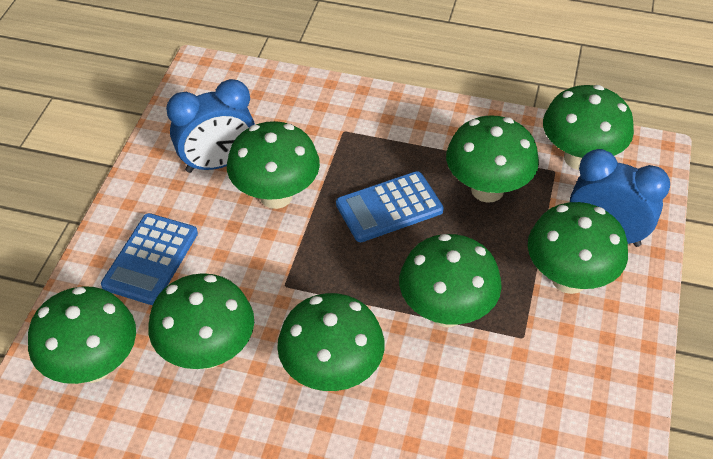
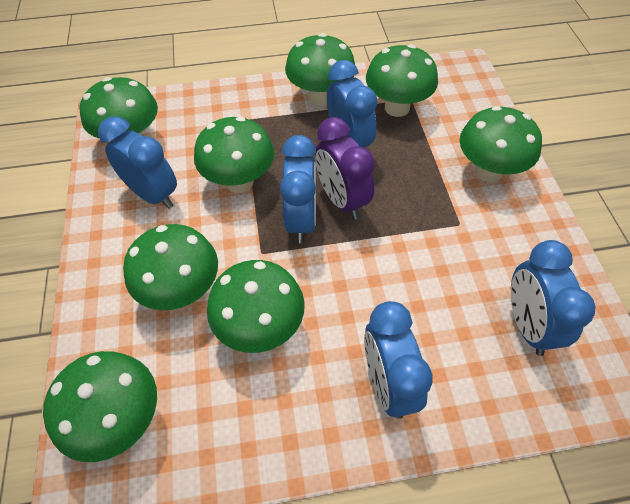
blue calculator: [101,213,198,305] [336,171,444,242] = 2 -> none = 0
blue clock: [166,79,255,173] [570,149,670,247] = 2 -> [98,116,177,209] [280,135,316,243] [327,60,377,147] [364,301,433,419] [511,240,595,356] = 5
purple clock: none = 0 -> [315,117,375,220] = 1

